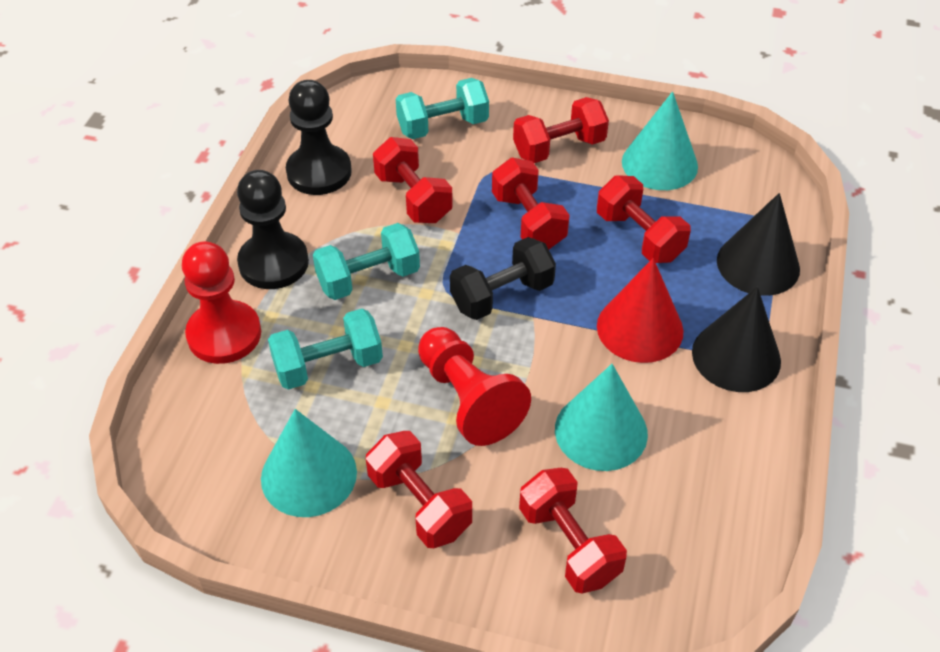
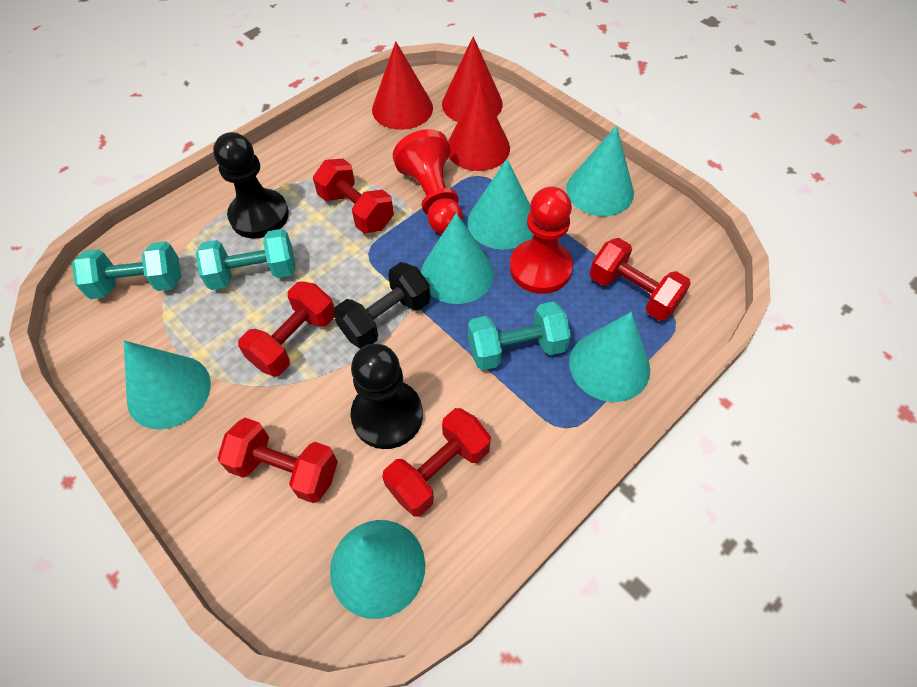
black cone: [692,287,781,392] [717,193,800,296] = 2 -> none = 0
red cone: [597,258,684,363] = 1 -> [372,41,433,130] [442,36,503,122] [448,81,510,171] = 3
red dumbbell: [366,431,472,548] [373,137,453,223] [492,158,570,249] [513,97,609,163] [519,468,627,593] [597,175,691,263] = 6 -> [218,418,338,503] [238,281,335,376] [313,159,394,233] [382,408,491,516] [590,238,691,321] = 5
turquoise cone: [261,409,357,517] [555,364,648,471] [622,91,698,190] = 3 -> [124,341,211,429] [330,520,425,619] [421,213,494,304] [468,159,534,250] [566,125,634,216] [569,312,650,402] = 6

